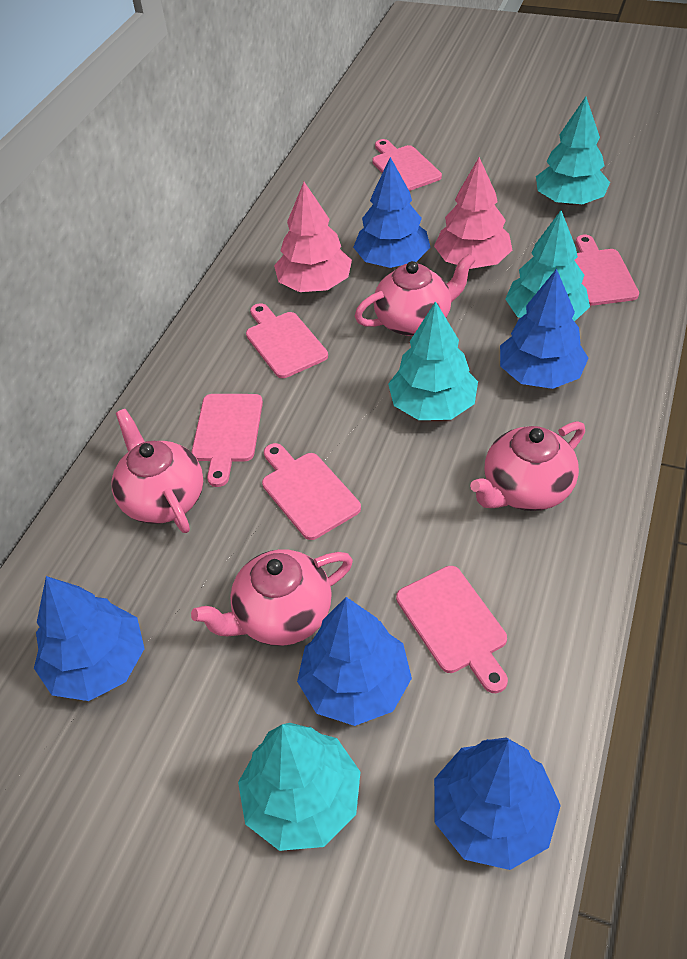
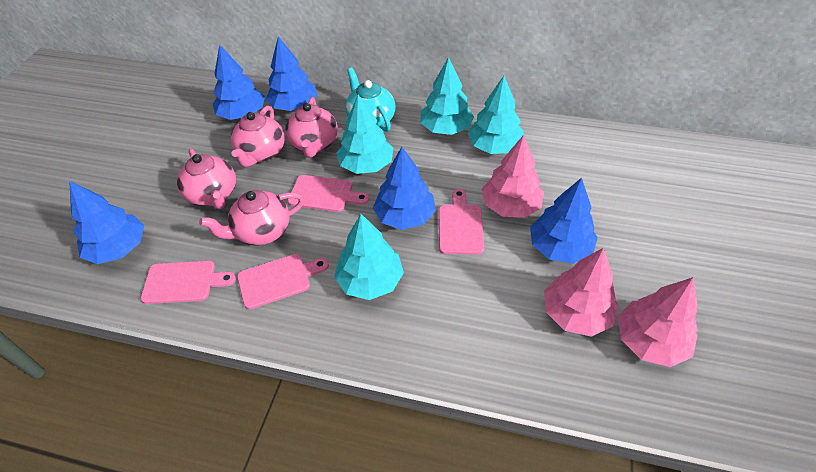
pink cutting board: [192,394,263,487] [246,303,328,378] [262,443,361,540] [372,139,442,191] [396,566,508,693] [575,235,639,306] = 6 -> [141,261,236,304] [237,254,329,309] [287,175,369,212] [439,189,484,254] = 4
pink tree: [274,182,352,292] [434,157,512,269] = 2 -> [482,135,544,218] [544,248,619,337] [618,277,698,367] = 3
turquoise teapot: none = 0 -> [345,68,396,132] = 1

